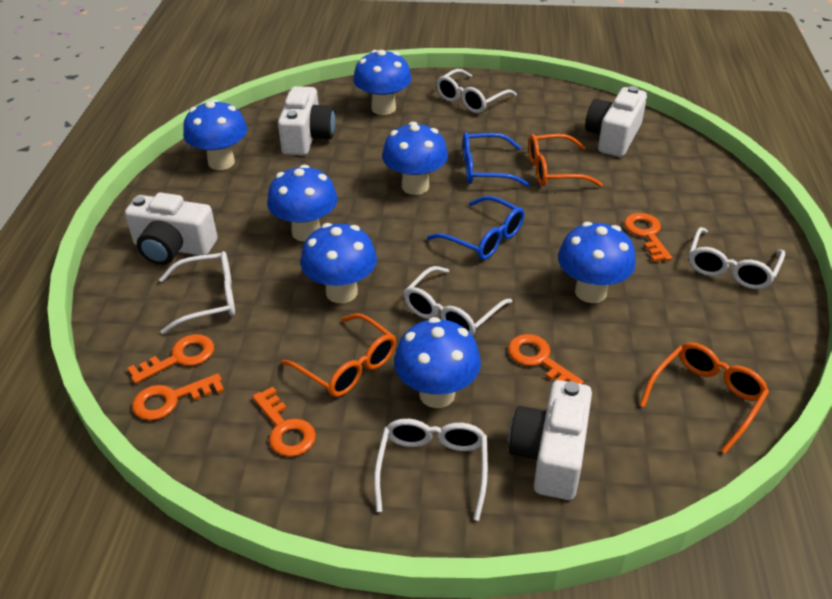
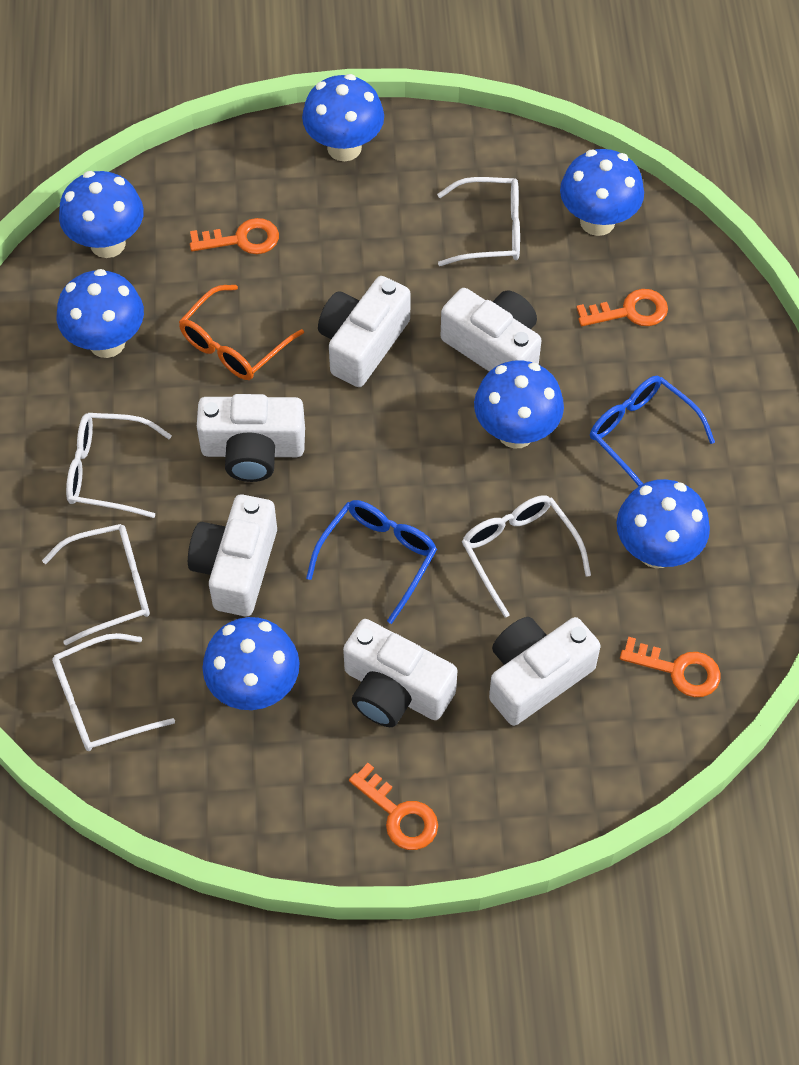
orange glasses: [281,313,396,397] [528,134,603,187] [640,342,769,454] = 3 -> [179,285,304,380] = 1
orange key: [127,334,214,384] [132,374,224,421] [252,386,316,457] [508,334,584,384] [624,213,672,262] = 5 -> [190,218,279,254] [349,763,438,850] [576,289,668,326] [620,637,721,697] = 4
white camera: [125,192,218,265] [278,86,335,155] [509,380,592,500] [585,86,647,157] = 4 -> [188,494,277,616] [197,394,305,482] [318,276,411,387] [343,619,457,727] [441,288,541,371] [489,617,601,726] = 6

